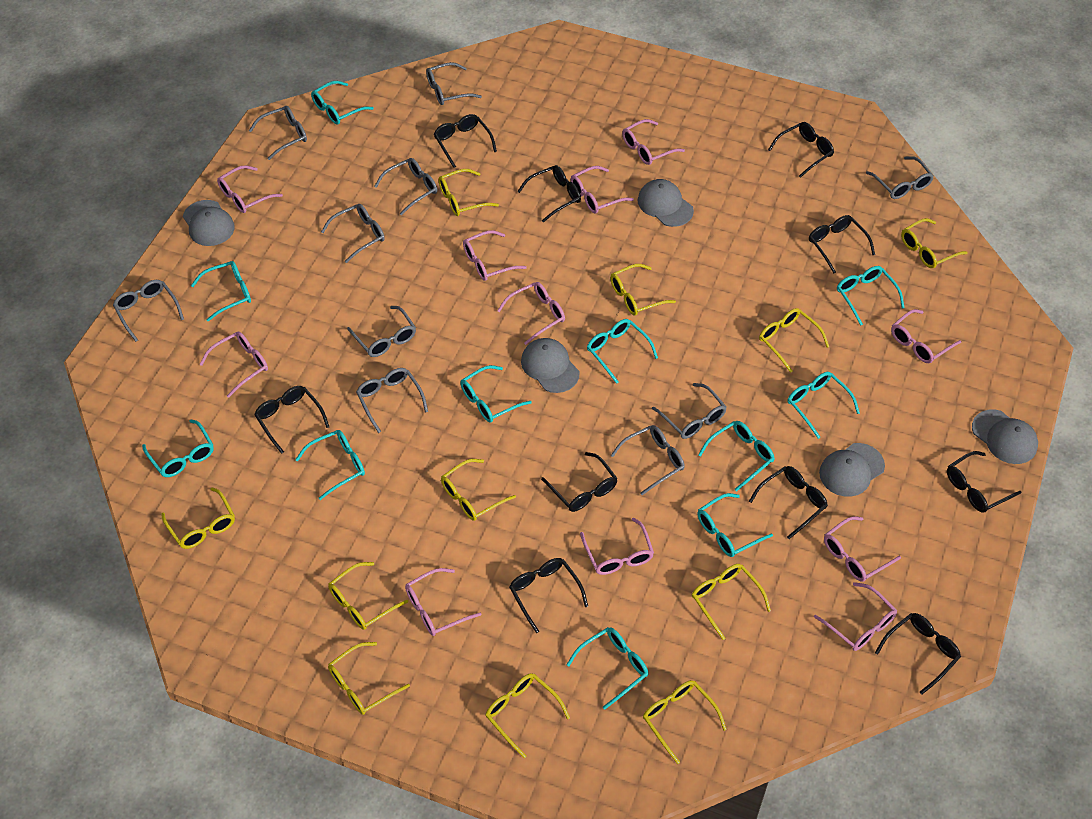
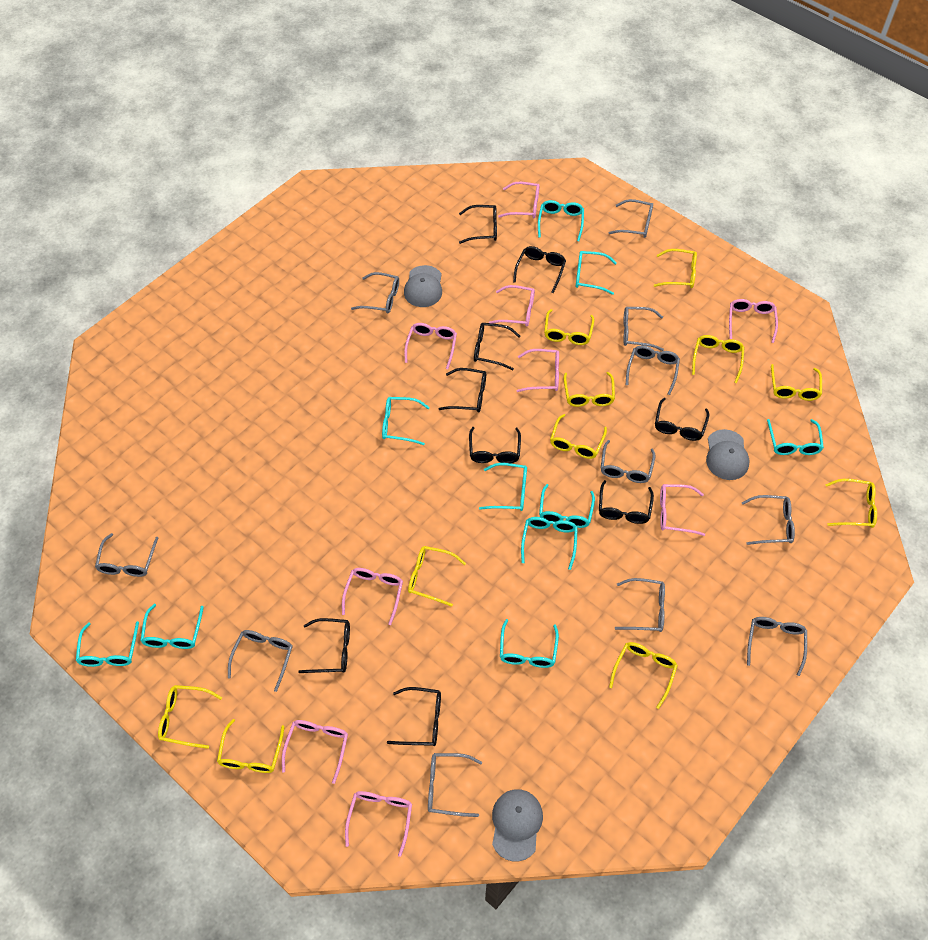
black glasses: [254,386,329,454] [434,114,497,168] [509,558,588,633] [517,165,581,222] [541,452,618,512] [749,466,828,539] [768,122,834,178] [809,215,875,273] [875,613,961,694] [947,451,1021,513] = 10 -> [298,618,350,673] [387,687,441,746] [439,368,486,412] [459,205,497,244] [469,427,521,463] [474,323,520,370] [513,246,566,293] [599,480,654,524] [655,398,709,441] = 9
grey cap: [183,200,235,246] [521,338,579,393] [637,179,694,227] [819,443,885,497] [972,409,1038,464] = 5 -> [404,265,442,307] [492,789,543,862] [706,429,749,480] = 3
grey glasses: [113,280,184,342] [249,106,307,160] [321,204,385,263] [347,306,416,357] [356,368,428,433] [374,158,437,215] [426,62,482,105] [611,425,685,495] [652,383,727,439] [866,156,934,199] = 10 -> [95,533,158,577] [228,630,293,692] [351,272,399,314] [428,753,482,817] [601,440,655,483] [609,199,653,238] [615,578,665,632] [623,307,664,351] [626,346,680,395] [742,495,795,545] [747,617,807,676] = 11
pink glasses: [199,332,268,398] [217,165,283,213] [405,568,481,636] [463,230,527,281] [497,282,565,345] [571,166,634,213] [580,518,654,575] [622,119,685,165] [814,582,897,651] [824,516,901,582] [891,309,961,363] = 11 -> [282,720,348,784] [342,568,403,625] [345,791,412,857] [404,323,457,369] [489,285,535,327] [498,182,540,218] [517,349,559,392] [660,484,705,536] [729,299,778,343] = 9
turquoise glasses: [142,420,214,477] [191,261,251,321] [295,430,365,500] [311,81,374,124] [460,365,532,423] [566,627,648,710] [587,319,658,384] [697,493,773,557] [698,421,775,492] [787,372,860,439] [837,266,905,326] = 11 -> [76,621,139,667] [140,604,204,649] [382,397,430,445] [479,463,527,511] [500,619,559,668] [521,517,578,570] [538,200,584,241] [539,484,595,528] [576,251,617,295] [767,419,824,455] = 10

